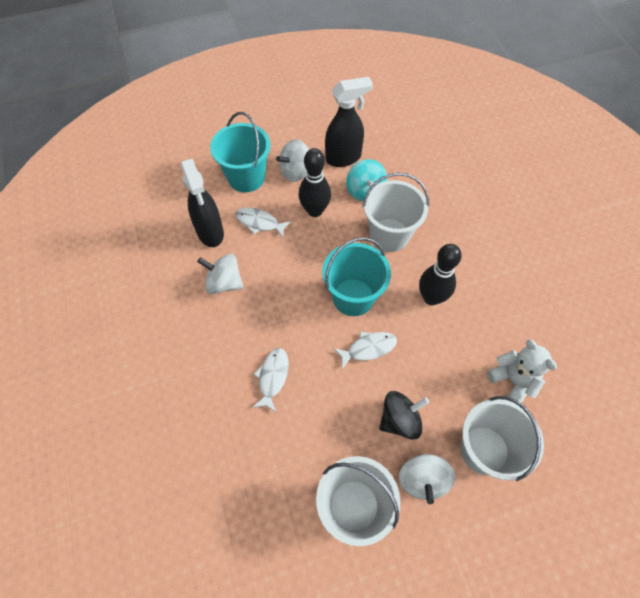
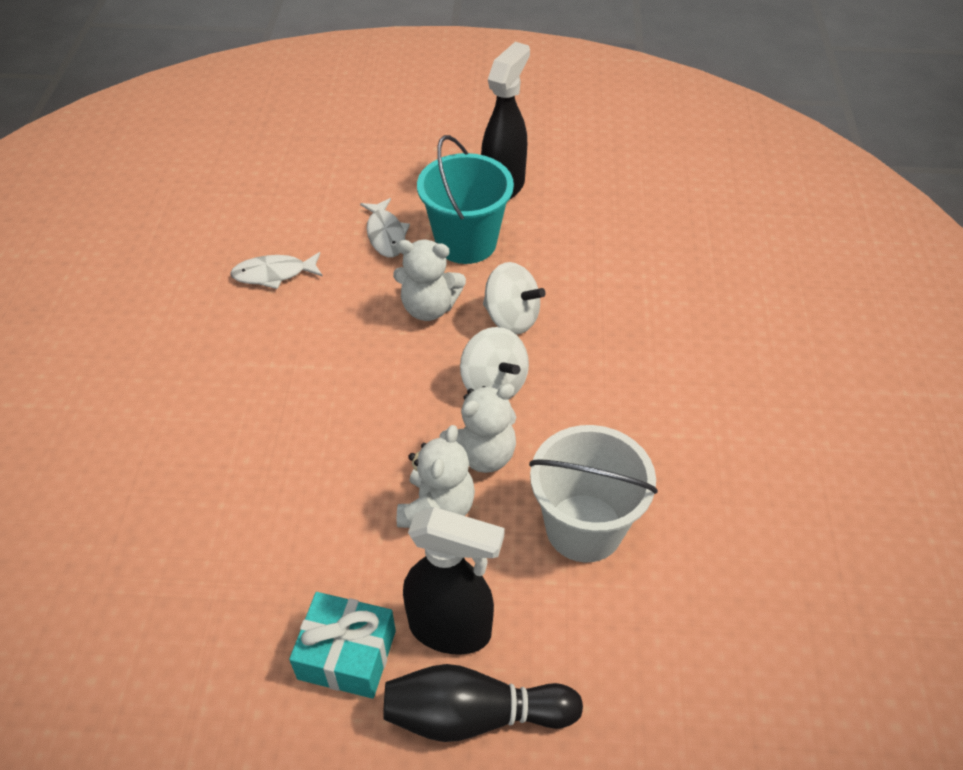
black bowling pin: [298,148,331,217] [419,244,462,305] = 2 -> [383,664,583,742] = 1
black spinning top: [379,391,429,440] = 1 -> none = 0
turquoise bucket: [210,112,270,192] [322,237,391,316] = 2 -> [417,135,514,264] = 1
turquoise gift: none = 0 -> [289,592,396,699] = 1
turquoise spinning top: [346,159,387,202] = 1 -> none = 0
white bucket: [316,456,401,546] [363,172,429,252] [461,396,544,481] = 3 -> [529,425,658,562] = 1
white fish: [235,207,291,238] [252,348,289,412] [333,332,397,369] = 3 -> [230,252,323,289] [360,198,410,257] = 2
white spinning top: [197,254,243,294] [276,139,309,182] [399,454,456,504] = 3 -> [460,327,529,400] [483,262,546,334] = 2
white teddy bear: [487,339,557,403] = 1 -> [393,240,466,321] [397,425,475,528] [439,384,516,473] = 3

